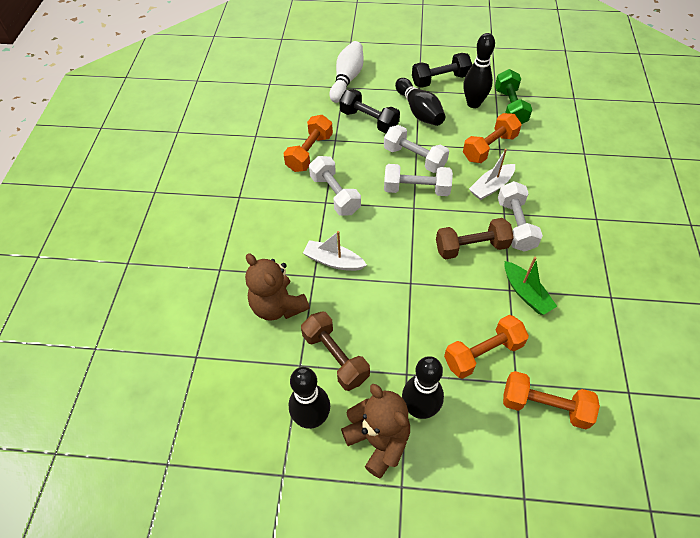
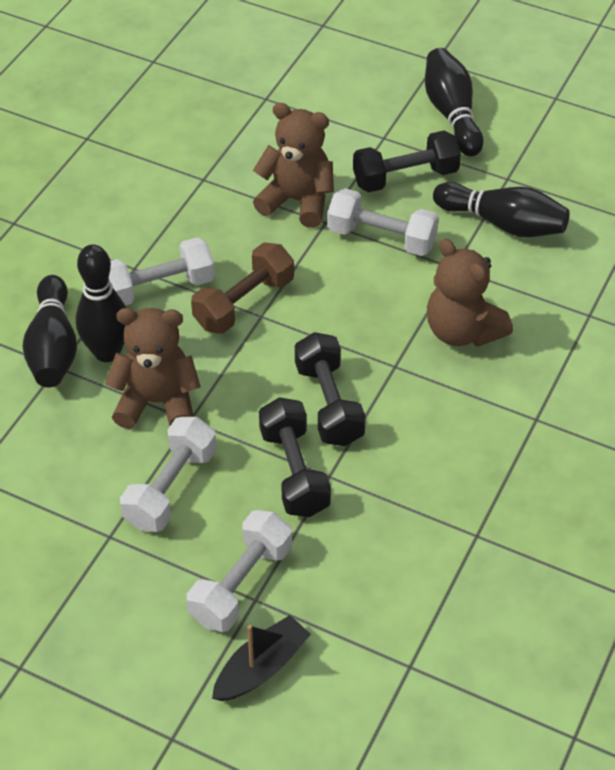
black boat: none = 0 -> [212,615,311,701] = 1
black dumbbell: [339,89,400,133] [412,53,472,88] = 2 -> [259,397,331,517] [295,332,366,446] [353,131,461,192] = 3
brown dumbbell: [301,311,370,391] [436,218,514,259] = 2 -> [191,242,294,334] = 1
brown teddy bear: [245,253,310,321] [341,384,410,478] = 2 -> [105,308,201,429] [253,103,334,228] [427,239,513,347] = 3
green boat: [505,257,557,315] = 1 -> none = 0
green dumbbell: [495,69,532,124] = 1 -> none = 0
orange dumbbell: [283,115,333,172] [444,315,529,379] [463,113,522,163] [503,371,600,429] = 4 -> none = 0
white boat: [303,231,367,271] [469,149,515,200] = 2 -> none = 0
white bowling pin: [329,41,364,103] = 1 -> none = 0

